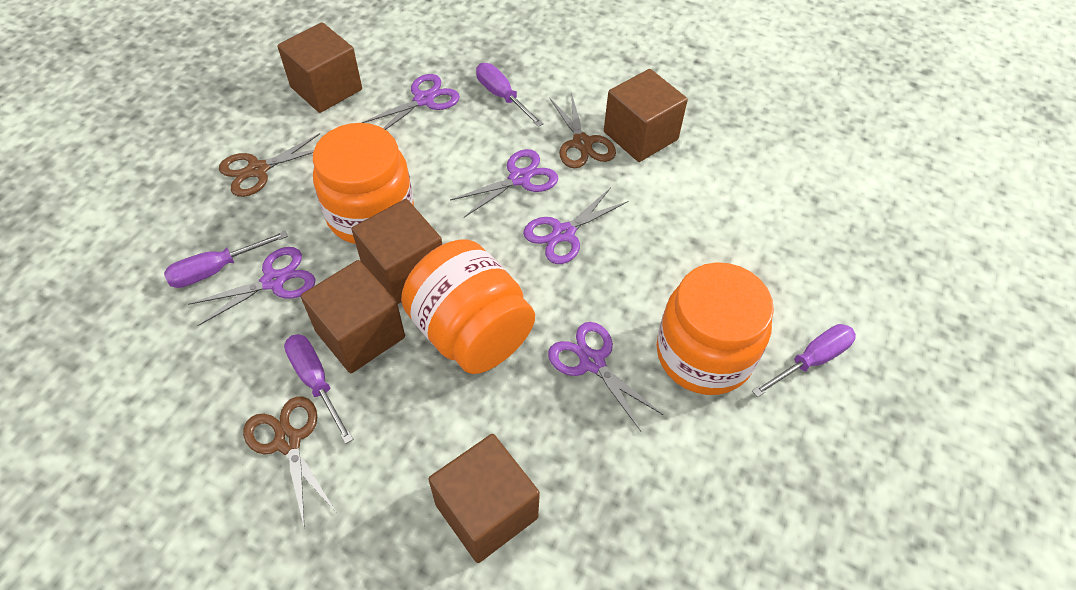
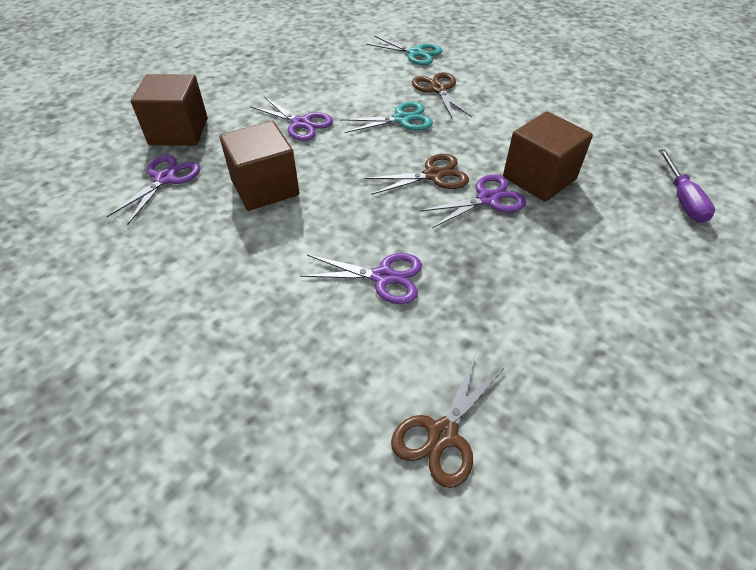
brown cube: [277,22,362,113] [301,260,405,373] [351,199,442,304] [428,434,540,563] [604,69,688,162] = 5 -> [131,74,208,146] [220,121,299,211] [503,111,593,202] = 3
orange jar: [313,123,414,244] [401,239,535,374] [657,262,774,395] = 3 -> none = 0
purple scissors: [188,247,316,326] [361,74,460,130] [450,149,558,217] [523,188,629,264] [548,322,663,431] = 5 -> [106,155,200,225] [250,97,333,141] [300,253,422,304] [420,174,526,228] = 4
purple screwdriver: [164,231,288,288] [284,334,354,444] [476,63,544,127] [752,324,856,397] = 4 -> [659,149,715,223] = 1
turquoise scissors: none = 0 -> [340,102,433,133] [366,36,442,65] = 2

